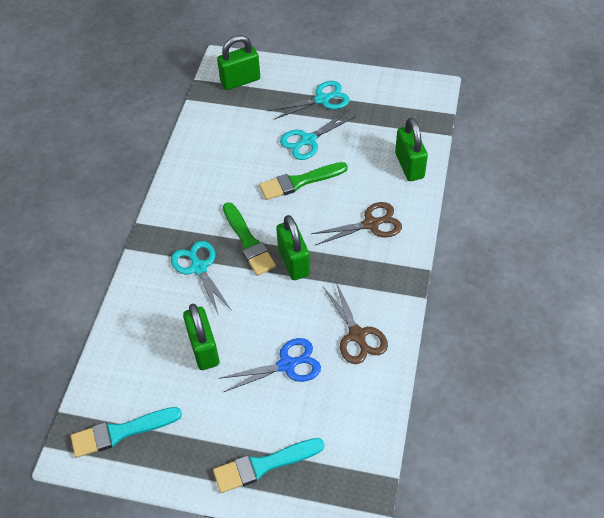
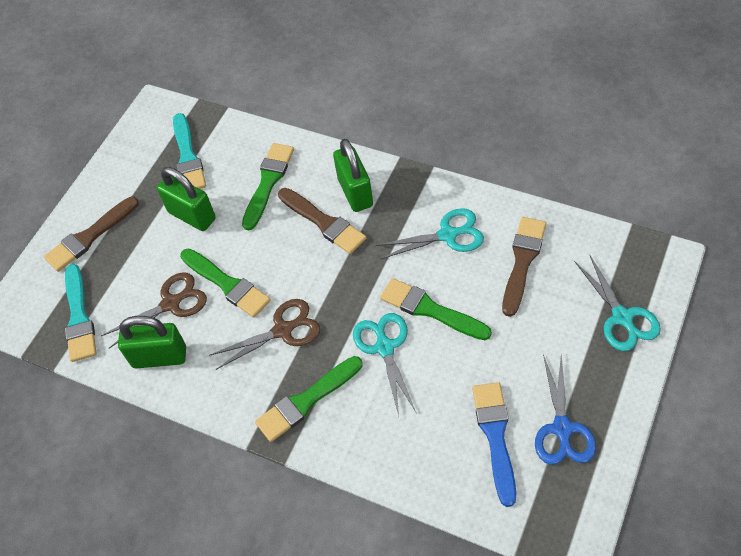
blue brush: none = 0 -> [472,382,516,507] = 1
brown brush: none = 0 -> [44,196,139,272] [278,188,366,254] [502,217,546,317] = 3
green brush: [223,202,276,276] [259,162,348,200] = 2 -> [180,248,271,318] [242,143,294,230] [255,356,362,442] [380,278,492,340] = 4
green padlock: [183,304,219,370] [217,35,260,90] [276,215,310,280] [395,118,428,181] = 4 -> [118,316,186,369] [157,167,216,231] [333,139,373,212] = 3

